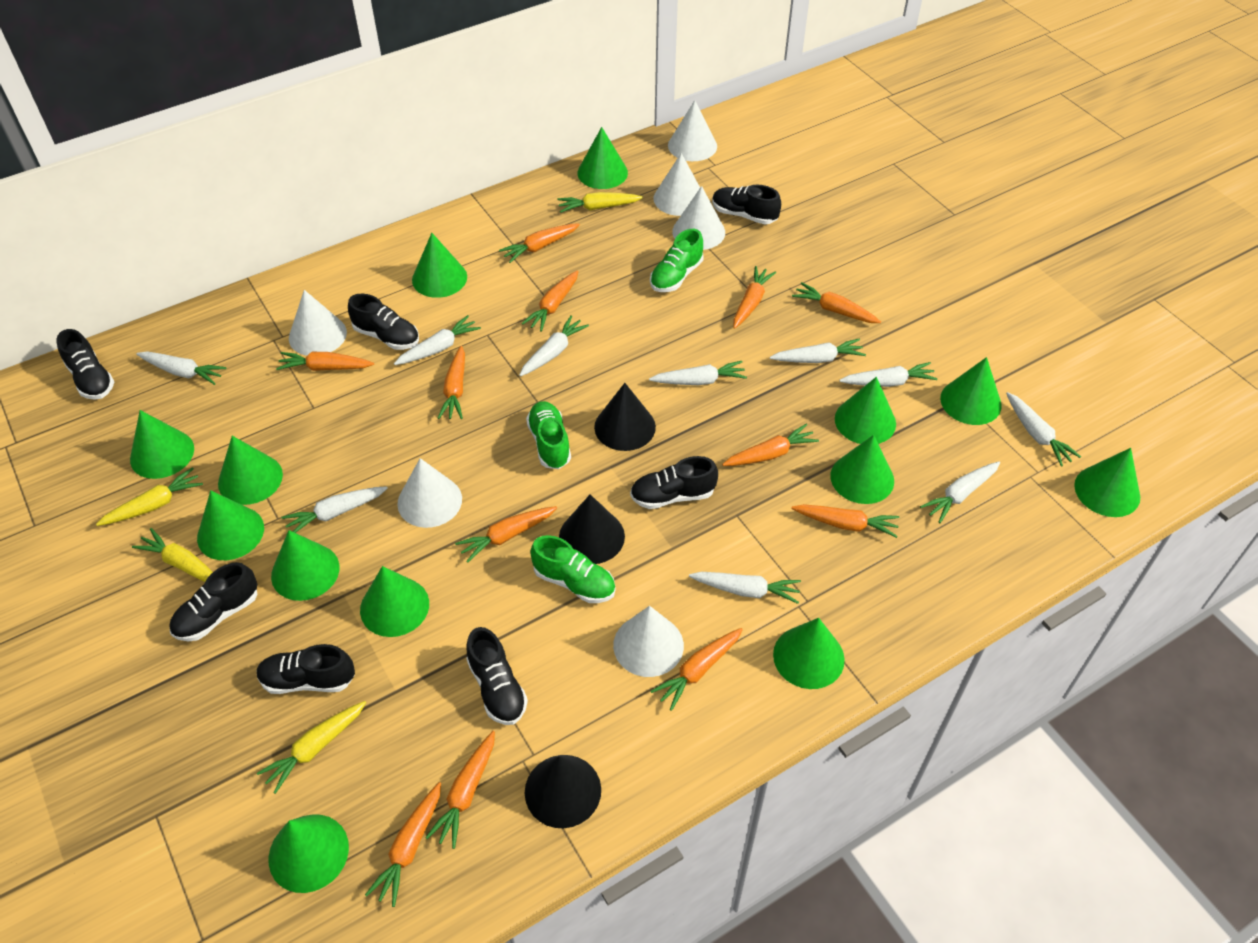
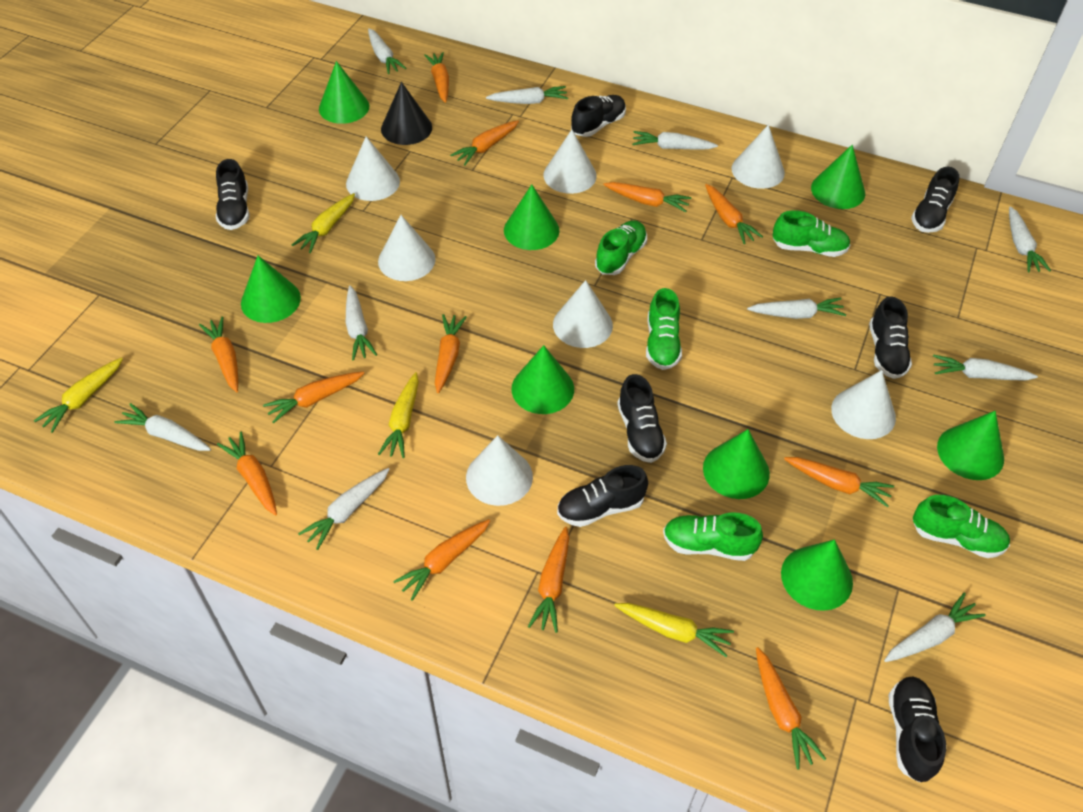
black cone: [525,755,601,828] [559,495,625,564] [594,383,656,451] = 3 -> [381,82,432,145] = 1
green cone: [130,410,194,479] [197,490,264,560] [218,436,283,505] [269,814,349,893] [271,530,339,601] [360,566,429,637] [412,233,467,298] [577,127,628,189] [773,618,845,689] [830,435,894,504] [835,377,896,444] [940,357,1002,425] [1074,448,1140,517] = 13 -> [241,256,301,323] [319,61,369,124] [504,184,559,250] [512,345,574,414] [703,429,770,499] [781,539,853,611] [811,145,865,209] [937,411,1004,480] = 8
green shoe: [526,401,571,469] [530,535,615,603] [650,229,704,292] = 3 -> [595,220,647,275] [646,288,682,370] [663,512,763,561] [773,210,850,257] [913,495,1010,558] = 5
white cone: [289,290,347,356] [397,458,462,528] [613,606,684,677] [654,153,700,216] [668,100,717,161] [672,186,725,250] = 6 -> [346,137,400,201] [378,215,436,281] [466,435,533,506] [543,130,597,194] [553,280,613,348] [732,125,785,189] [831,370,896,439] = 7

